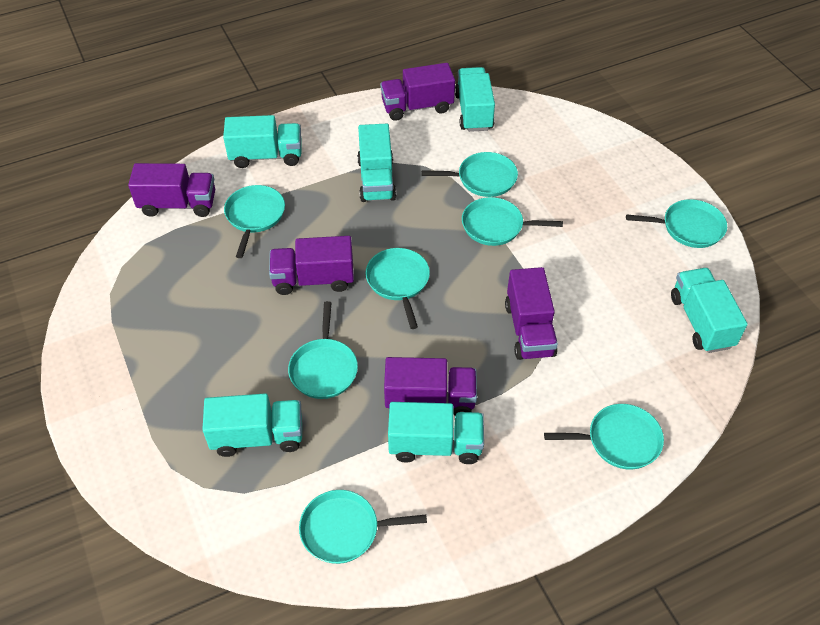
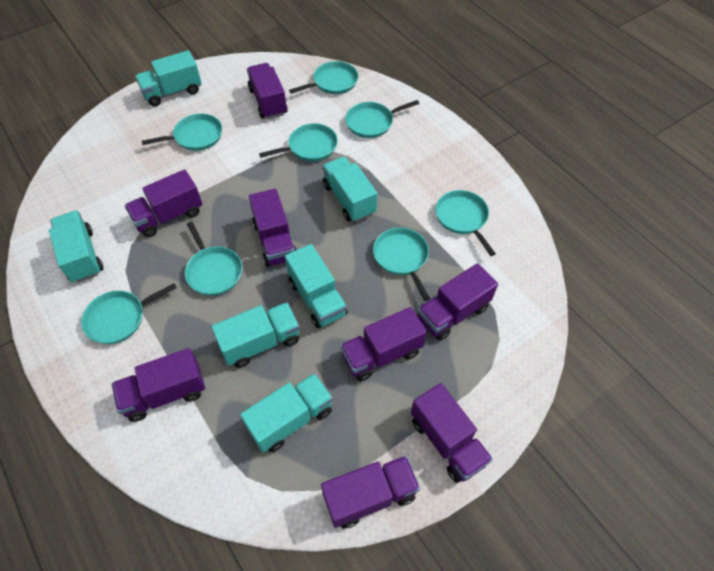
purple truck: [128,163,215,217] [269,236,354,295] [380,63,455,121] [384,357,477,416] [505,267,558,360] = 5 -> [112,348,205,422] [125,169,203,237] [247,63,288,119] [249,189,297,267] [321,456,420,529] [340,307,427,381] [411,383,493,483] [417,263,498,341] = 8

